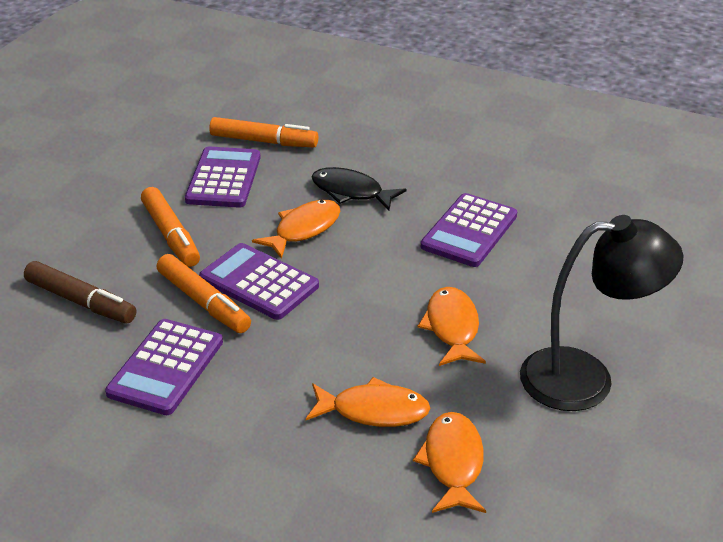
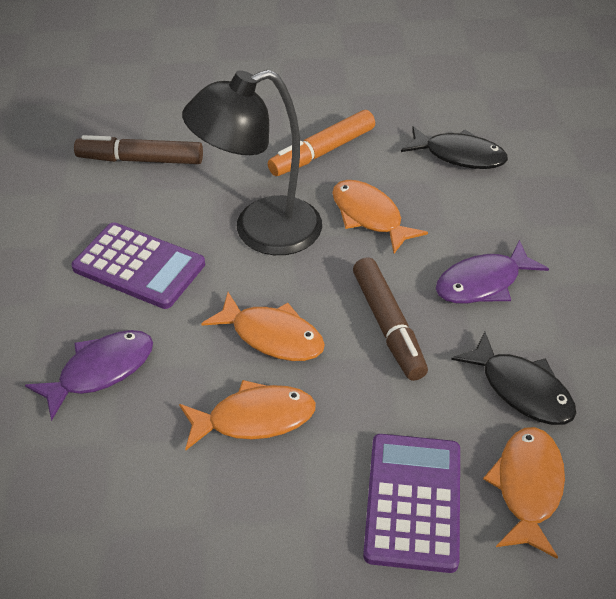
black fish: [312,167,407,211] = 1 -> [401,126,508,169] [451,332,576,425] = 2
brown marker: [24,261,136,323] = 1 -> [74,135,203,164] [353,257,428,381] = 2
orange marker: [141,187,200,267] [157,254,251,333] [209,117,318,147] = 3 -> [268,110,375,176] = 1
purple calculator: [105,319,223,415] [185,147,261,208] [199,243,319,320] [421,193,517,267] = 4 -> [72,222,205,309] [363,434,460,573] = 2
purple fish: none = 0 -> [25,330,153,421] [436,240,549,304] = 2

